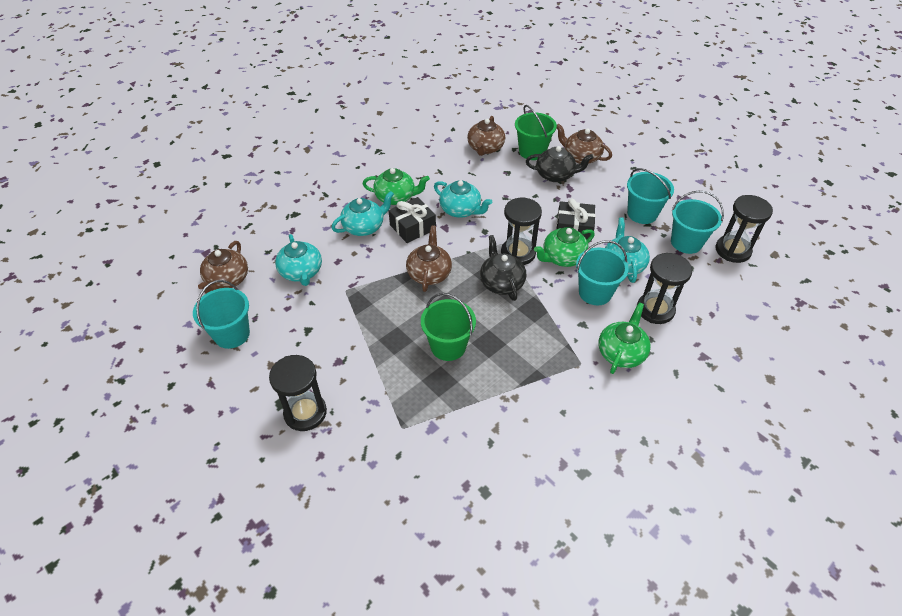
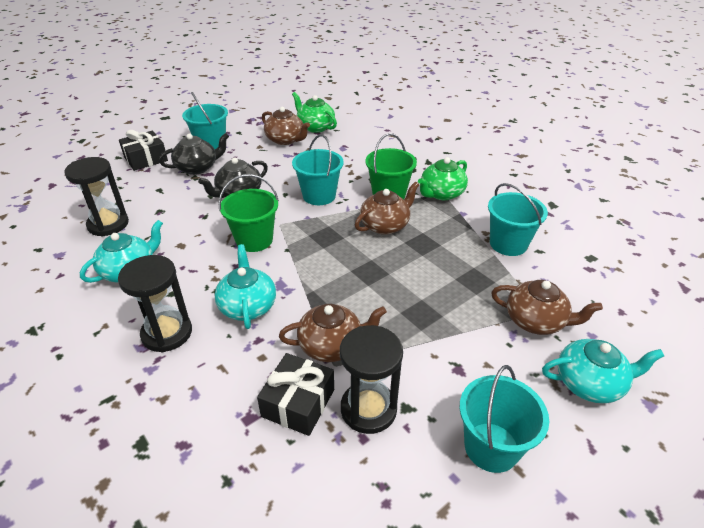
black hourglass: [269,355,327,431] [501,198,542,265] [637,253,692,324] [716,195,773,263] = 4 -> [64,157,129,237] [118,255,192,352] [340,325,403,434] = 3
green teapot: [363,168,430,205] [534,227,595,267] [599,303,651,374] = 3 -> [292,92,337,133] [418,157,468,200] = 2
turquoise teapot: [275,234,322,286] [332,191,394,236] [434,180,492,218] [605,217,650,283] = 4 -> [80,220,163,283] [215,244,276,329] [542,339,664,403] = 3

